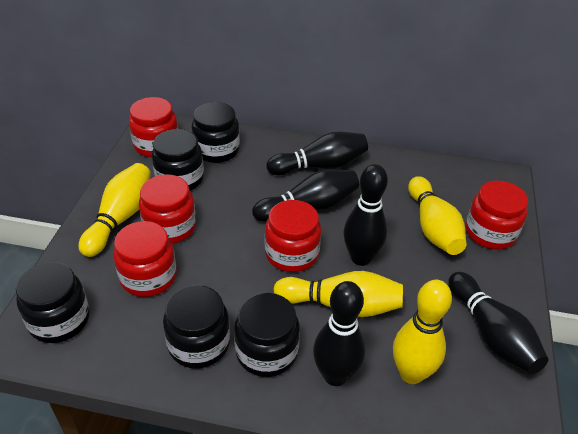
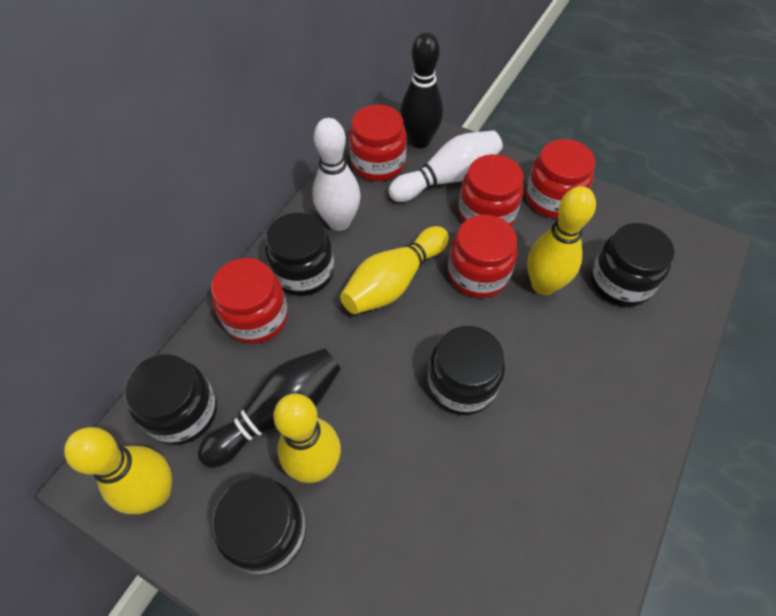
black bowling pin: [252,170,359,222] [267,132,368,175] [313,281,365,386] [343,164,388,266] [448,272,548,374] = 5 -> [198,348,341,468] [400,32,443,148] = 2
white bowling pin: none = 0 -> [312,118,360,231] [388,131,503,202] = 2

